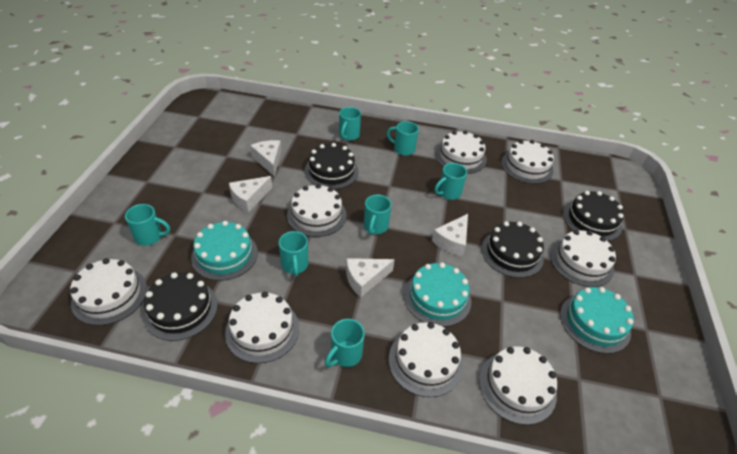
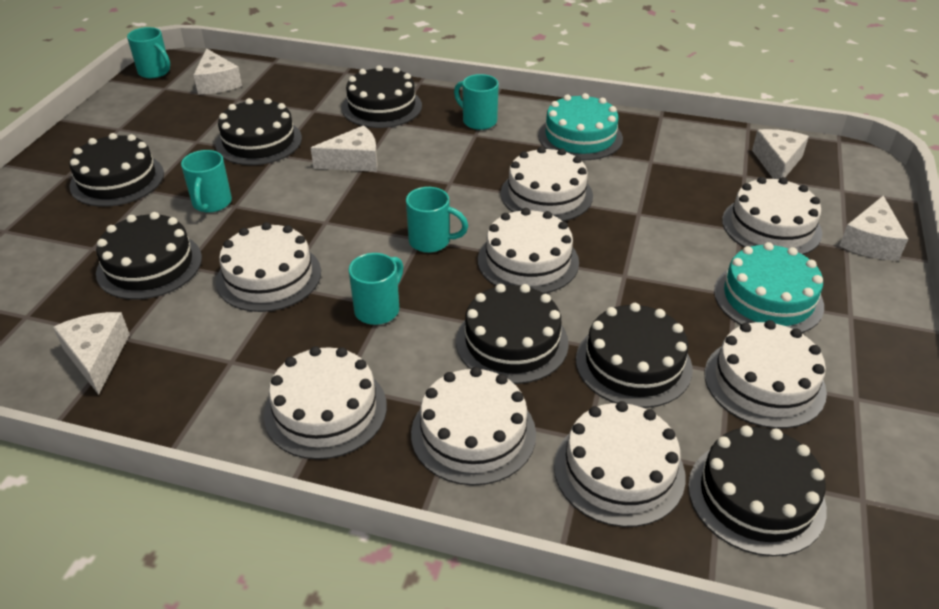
black cake: [143,272,218,341] [305,143,359,189] [482,221,544,278] [563,191,624,241] = 4 -> [69,133,164,207] [96,212,202,300] [215,98,302,165] [342,65,422,128] [456,284,569,384] [576,303,693,408] [688,426,827,556] = 7
turquoise cake: [191,221,258,281] [404,262,471,327] [560,287,634,354] = 3 -> [538,93,623,160] [714,242,824,333] = 2
turquoise mug: [125,204,170,246] [279,231,308,277] [325,319,365,367] [339,107,361,141] [364,195,391,235] [387,121,419,156] [435,163,467,200] = 7 -> [127,27,170,78] [181,150,232,213] [348,253,403,325] [406,187,468,253] [454,74,499,130] = 5
white cheese: [229,176,272,213] [250,140,281,176] [346,258,395,298] [432,214,468,257] = 4 -> [53,312,130,395] [194,48,242,94] [311,125,378,172] [752,129,809,179] [839,196,908,261] = 5

